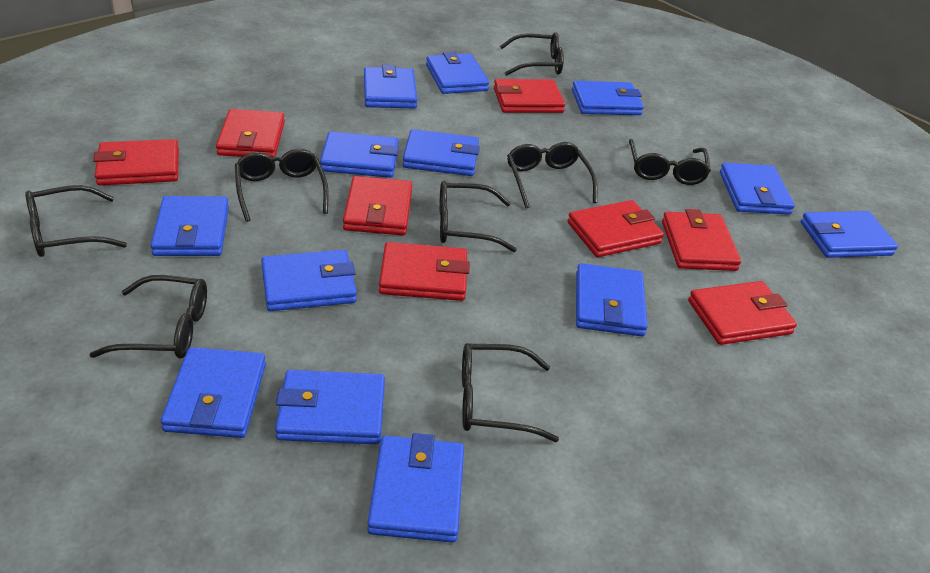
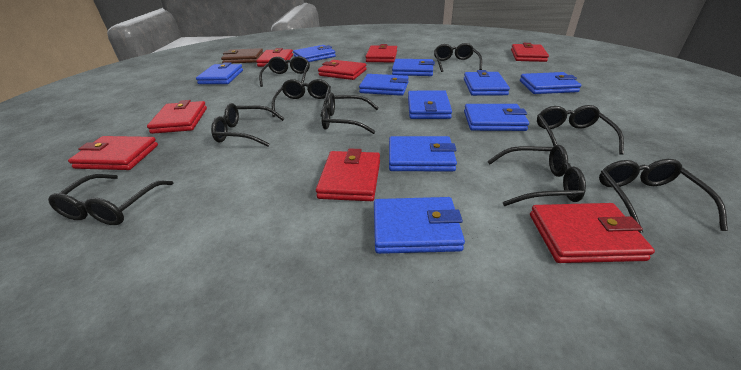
black glasses: [25,185,127,257] [89,275,207,359] [235,149,329,222] [439,181,517,252] [462,343,559,442] [500,32,564,76] [507,142,598,208] [629,139,711,185] = 8 -> [48,174,173,225] [211,103,285,147] [259,56,310,87] [271,79,331,117] [321,93,379,134] [434,43,482,72] [487,145,586,206] [537,105,624,155] [599,159,728,233] = 9
blue wallet: [150,196,229,256] [161,347,266,438] [261,250,357,311] [275,370,385,444] [320,131,399,178] [364,65,417,108] [367,433,464,543] [402,129,480,176] [426,52,489,94] [572,81,644,115] [576,263,648,336] [720,162,795,215] [800,211,898,258] = 13 -> [196,63,243,84] [293,45,336,62] [359,74,409,96] [374,197,465,254] [389,136,457,171] [392,59,435,76] [408,90,452,119] [464,70,510,96] [464,104,529,131] [520,72,581,94] = 10
brown wallet: none = 0 -> [221,48,263,63] = 1

